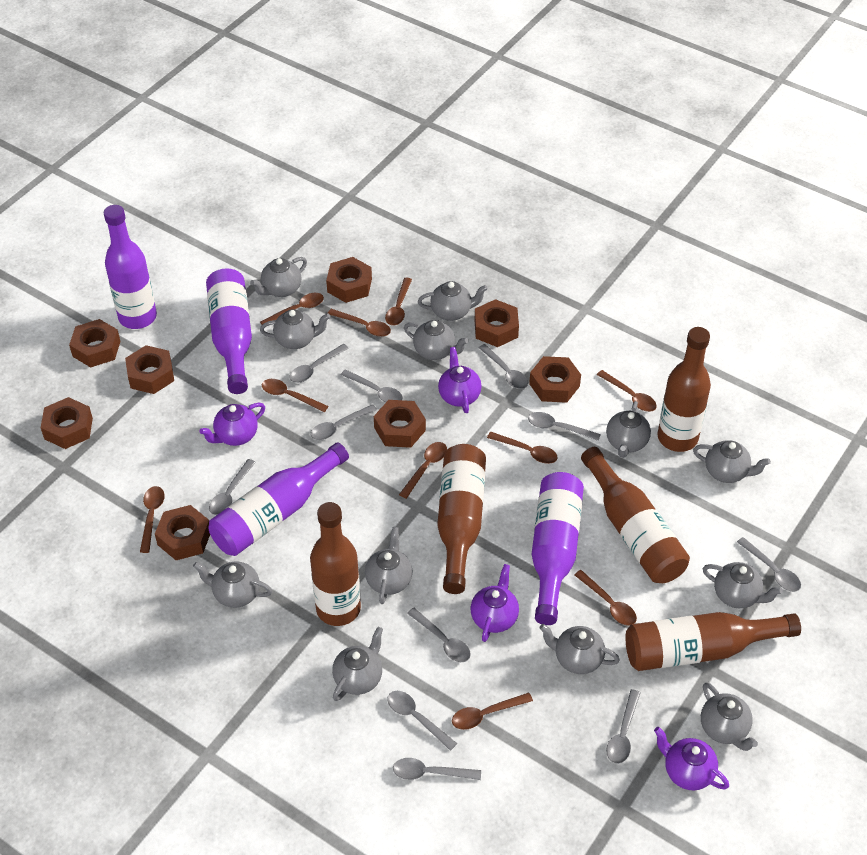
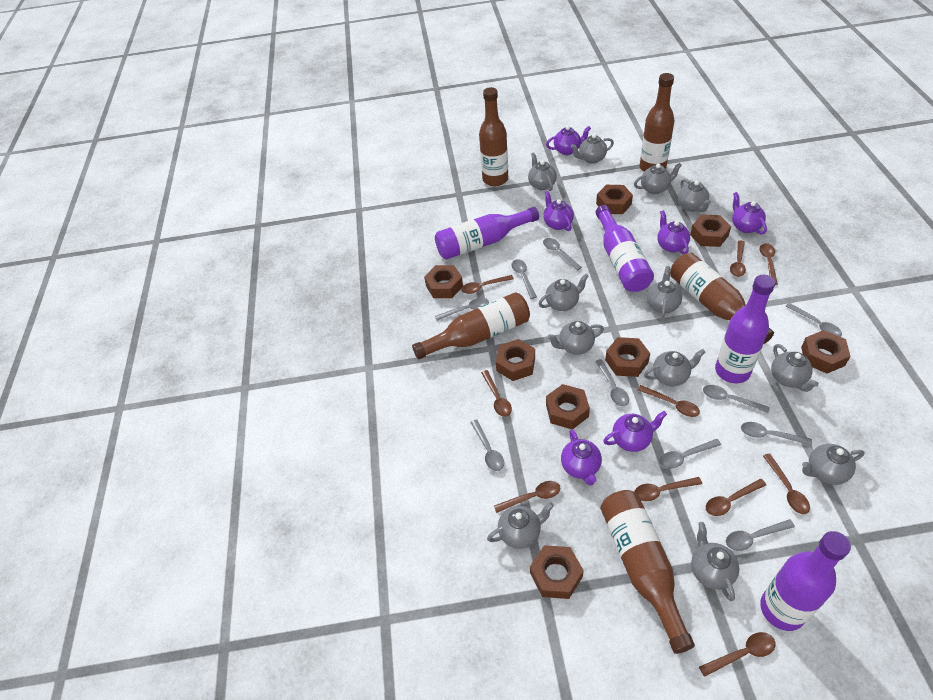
grey spoon: [209,459,256,515] [289,344,349,383] [311,404,377,440] [341,369,403,402] [387,691,457,751] [393,758,481,780] [407,607,471,662] [479,344,528,389] [528,412,601,441] [606,689,641,764] [737,537,801,592] = 11 -> [435,298,489,321] [470,419,504,471] [512,259,537,299] [543,238,582,270] [595,359,629,406] [660,439,721,469] [703,385,770,413] [726,519,795,551] [741,422,812,446] [785,303,842,337] = 10
purple teapot: [199,403,265,446] [438,347,482,413] [471,564,519,642] [654,727,729,791] = 4 -> [543,191,574,231] [546,126,591,155] [561,429,602,485] [603,411,667,452] [657,210,690,254] [732,192,767,235] = 6

